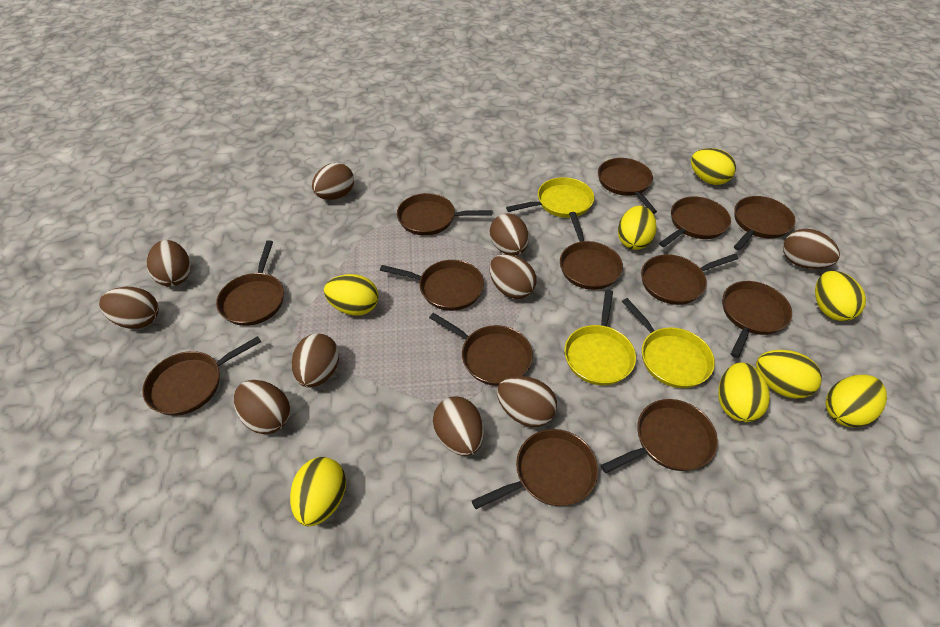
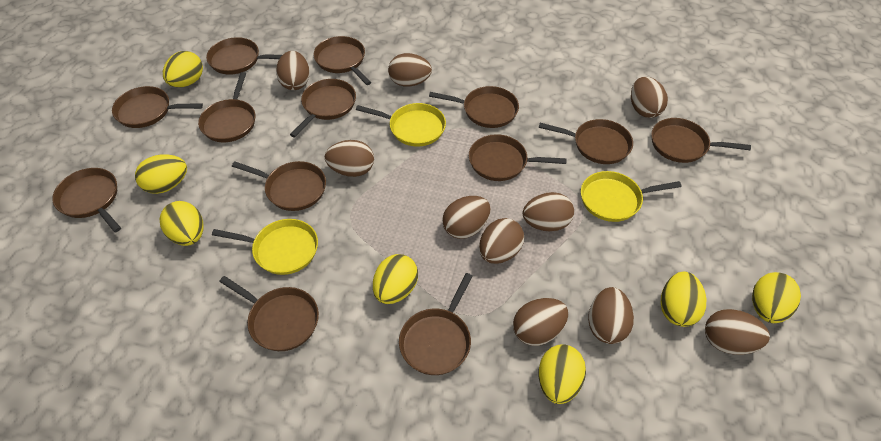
yellow egg: [290,457,346,526] [324,274,379,316] [618,206,657,250] [691,148,736,185] [718,362,770,422] [756,350,822,398] [815,271,866,321] [826,374,887,428] = 8 -> [135,154,187,194] [159,201,204,246] [163,51,203,87] [373,254,418,304] [539,344,586,404] [661,272,706,327] [752,272,801,323] = 7

